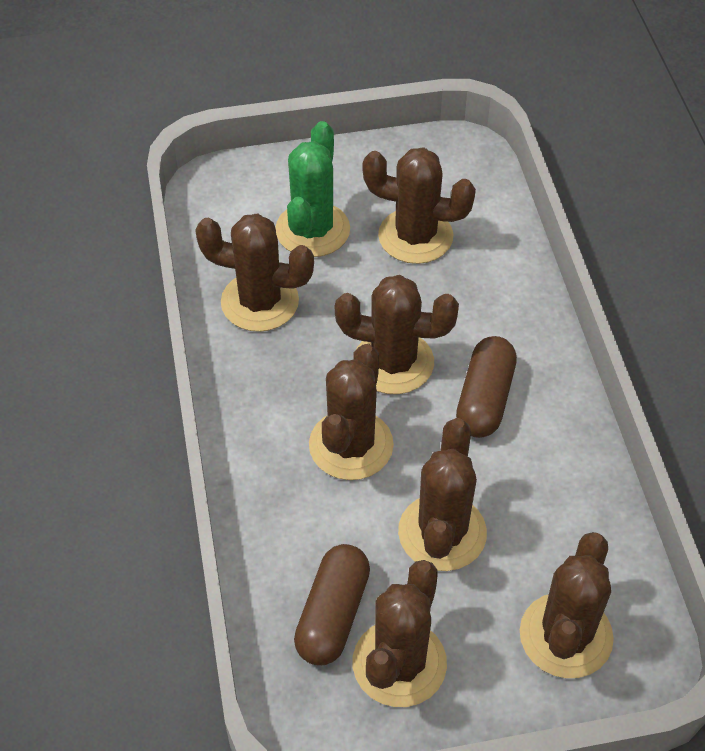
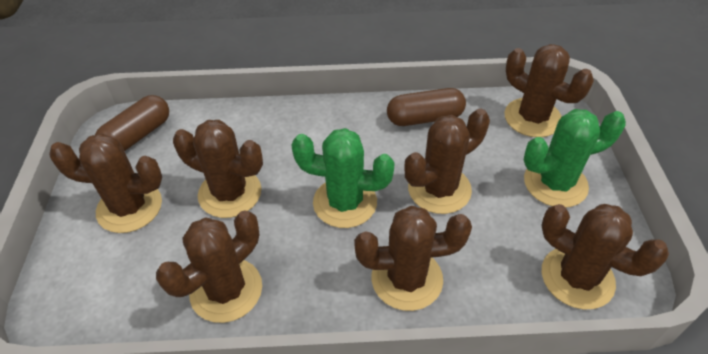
green cactus: [275,121,350,257] = 1 -> [291,128,395,228] [524,109,626,208] = 2

